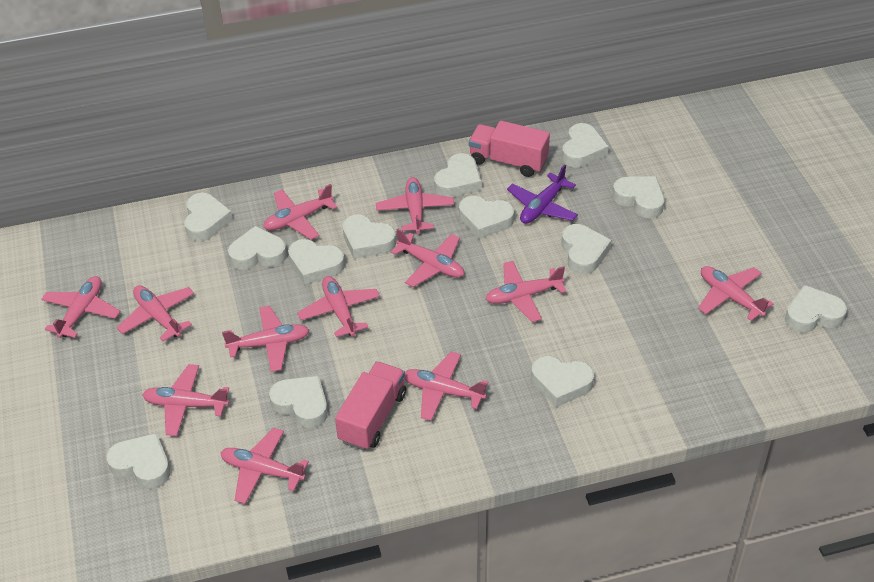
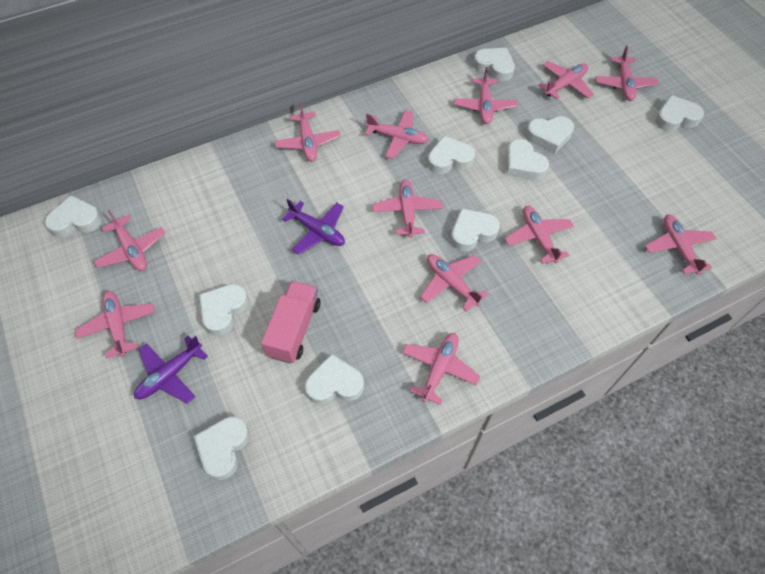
pink truck: [335,361,406,450] [469,121,550,177] = 2 -> [261,281,320,363] = 1
purple plane: [507,165,578,224] = 1 -> [134,336,208,404] [282,199,345,255] = 2
white heart: [106,433,170,489] [184,193,233,241] [228,226,287,270] [269,376,328,428] [288,239,345,285] [342,214,396,259] [434,153,481,197] [459,196,514,239] [531,356,594,407] [561,224,611,274] [562,123,609,168] [612,176,665,218] [785,285,847,333] = 13 -> [45,195,102,237] [194,416,250,480] [199,284,248,336] [305,354,364,405] [428,136,475,174] [451,208,500,252] [473,48,515,81] [506,139,549,180] [526,116,574,153] [655,95,704,131] = 10

